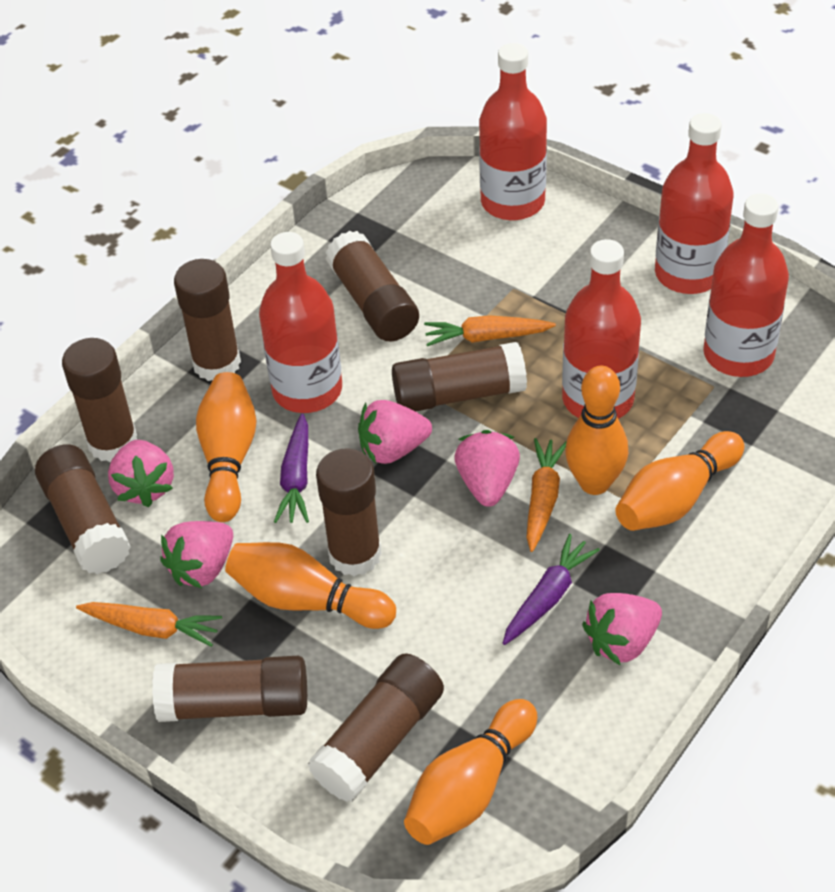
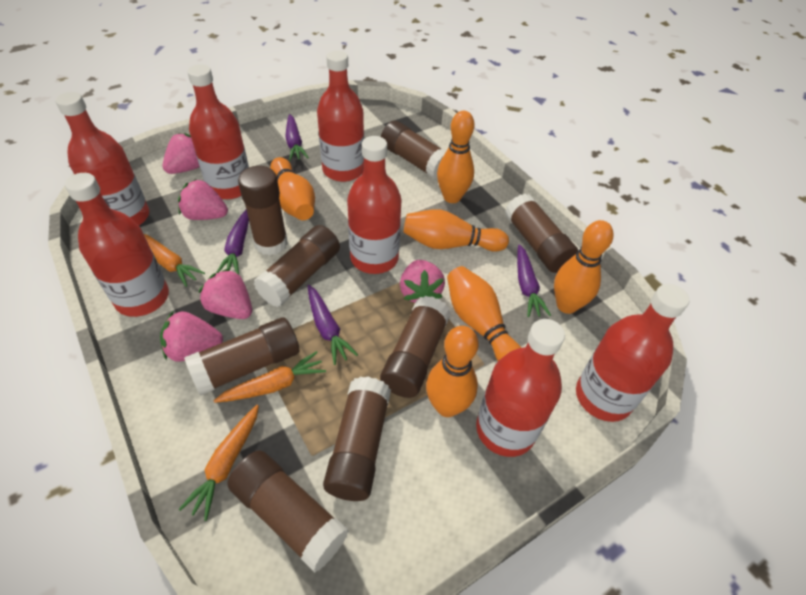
orange bowling pin: [196,372,257,522] [225,542,396,629] [404,699,537,845] [565,366,628,495] [615,431,744,531] = 5 -> [270,157,315,220] [404,209,509,252] [426,326,479,417] [437,111,475,203] [447,266,521,361] [554,220,614,314] = 6
purple carrot: [274,413,309,523] [503,534,600,645] = 2 -> [216,210,249,275] [285,114,309,161] [308,285,358,365] [517,244,551,317] = 4
red bottle: [259,232,342,413] [479,43,547,220] [562,239,641,419] [655,113,733,294] [703,193,789,377] = 5 -> [55,92,149,225] [65,173,169,317] [187,64,249,199] [317,50,364,182] [347,136,402,274] [476,319,565,457] [576,284,689,422] = 7

